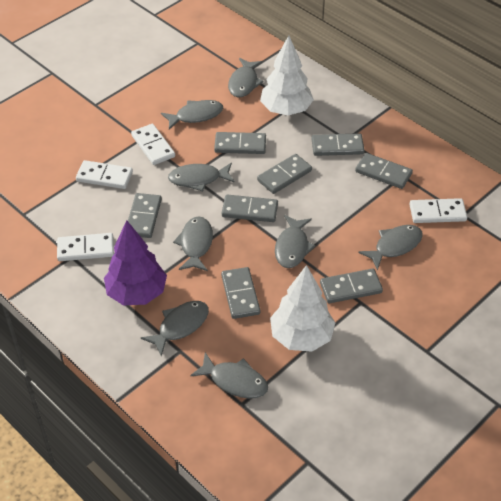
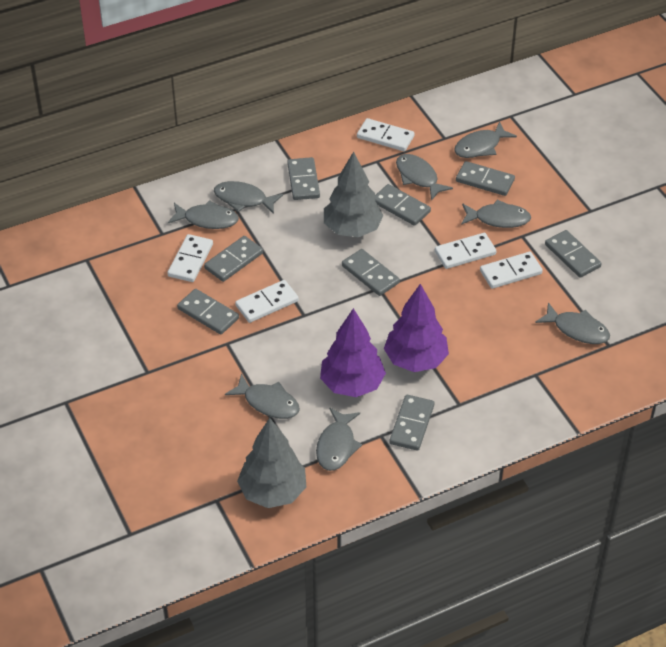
grey tree: none = 0 -> [237,418,306,508] [324,151,384,237] = 2
purple tree: [104,220,167,305] = 1 -> [320,308,386,397] [384,284,449,372] = 2
white domino: [57,233,114,261] [76,160,133,189] [131,124,175,165] [409,198,467,223] = 4 -> [167,234,213,282] [235,280,299,323] [357,118,414,151] [435,233,496,269] [480,252,543,289] = 5
white tree: [260,36,314,116] [270,265,335,352] = 2 -> none = 0

